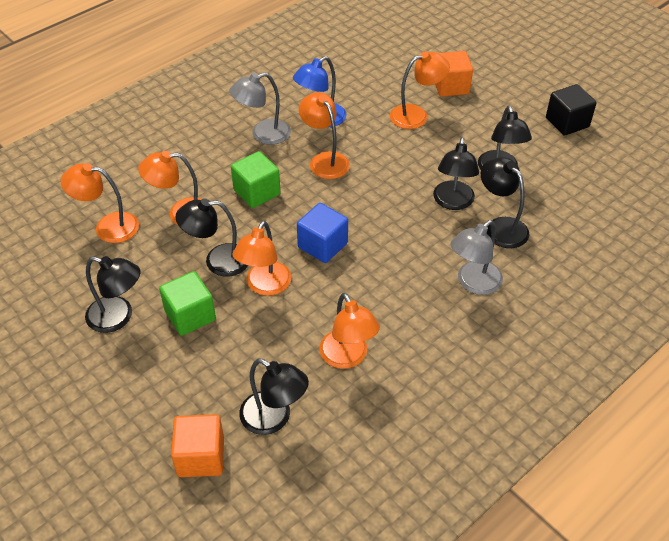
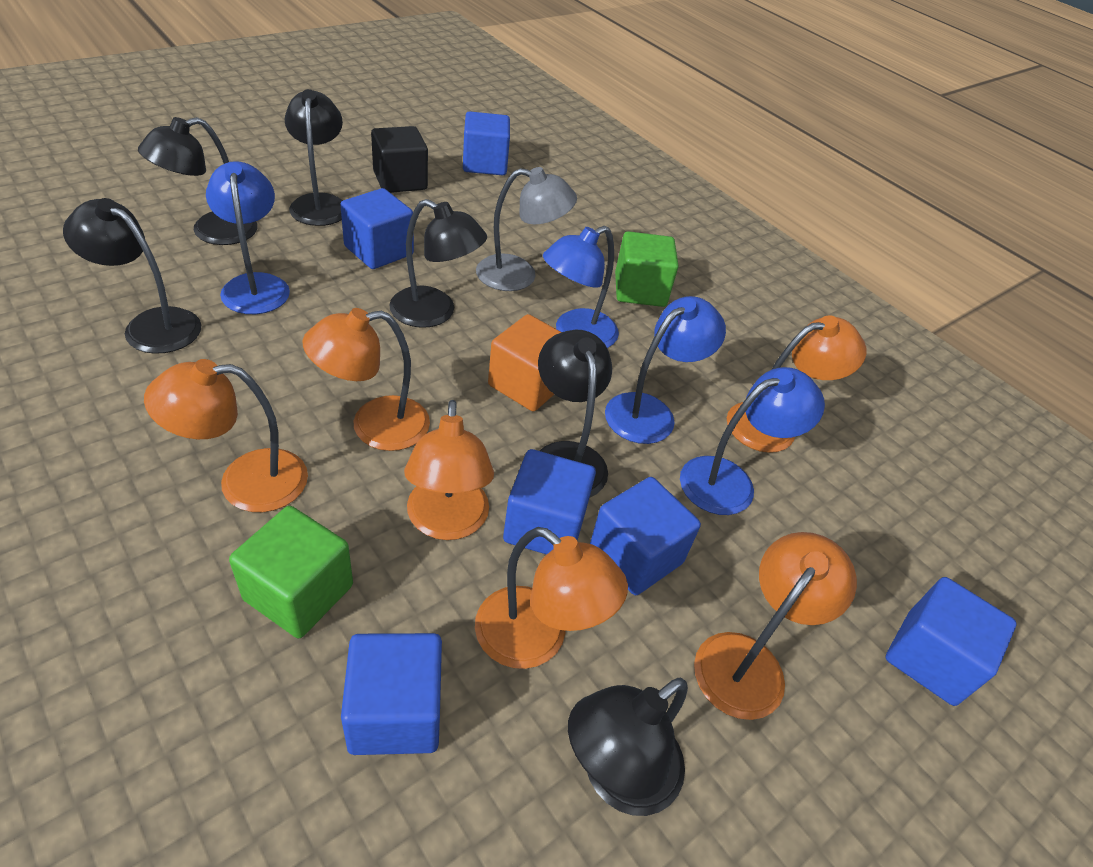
blue cube: [297,203,348,263] = 1 -> [340,188,414,269] [341,633,442,755] [463,111,510,176] [503,449,596,555] [590,477,701,595] [886,577,1017,706] = 6
blue lamp: [293,56,347,127] = 1 -> [206,161,290,314] [543,226,619,348] [605,296,726,444] [680,367,825,515] = 4
grey lamp: [230,72,291,145] [450,220,503,295] = 2 -> [476,167,577,291] = 1
orange cube: [171,414,224,477] [435,51,473,97] = 2 -> [488,314,561,411] = 1

